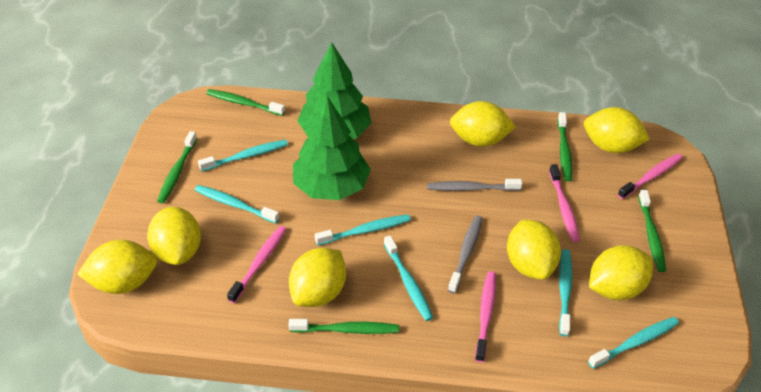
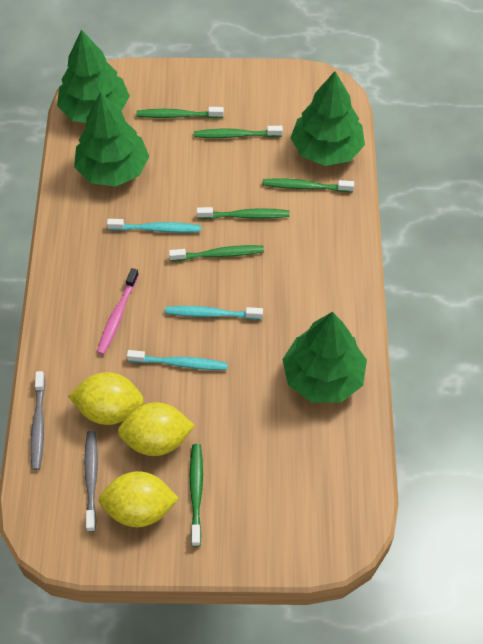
green toothbrush: [157,131,197,203] [206,89,285,116] [289,319,399,334] [557,112,572,181] [638,190,666,272] = 5 -> [136,107,224,118] [169,245,264,261] [190,444,203,546] [194,126,283,138] [197,207,290,219] [262,178,354,192] = 6
green tree: [293,96,371,200] [297,43,371,139] = 2 -> [57,30,130,123] [74,92,149,187] [282,312,367,403] [291,71,365,166] = 4
pink toothbrush: [227,226,286,303] [475,271,496,362] [549,164,580,242] [617,154,683,199] = 4 -> [97,268,139,355] = 1
turquoise toothbrush: [195,185,279,223] [198,140,288,172] [315,214,411,246] [384,235,433,321] [559,249,572,336] [588,317,679,369] = 6 -> [107,219,201,233] [127,350,228,370] [165,306,263,320] = 3
yellow lemon: [77,240,157,294] [147,207,201,265] [289,248,346,307] [450,101,516,147] [507,220,561,280] [584,107,650,153] [589,245,653,300] = 7 -> [68,372,144,425] [99,471,179,527] [118,402,195,456] = 3

